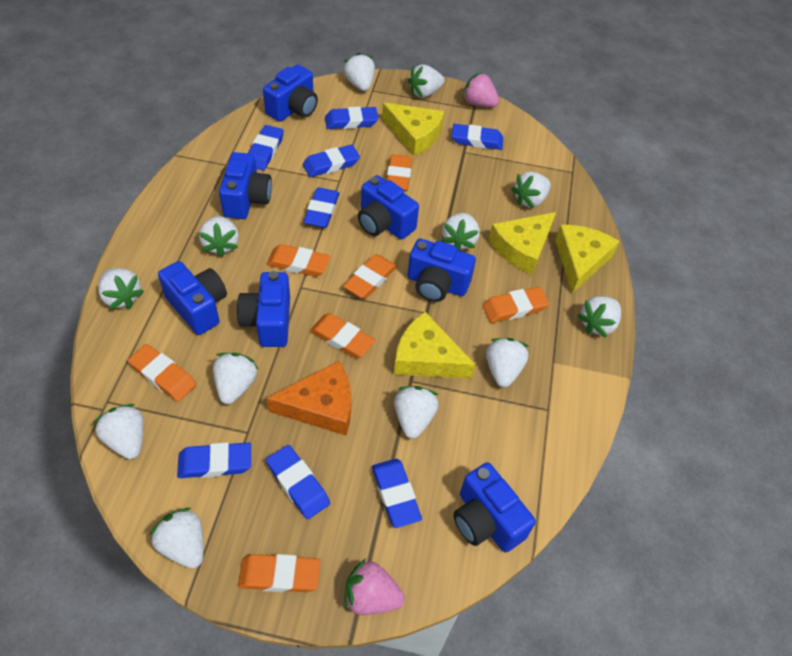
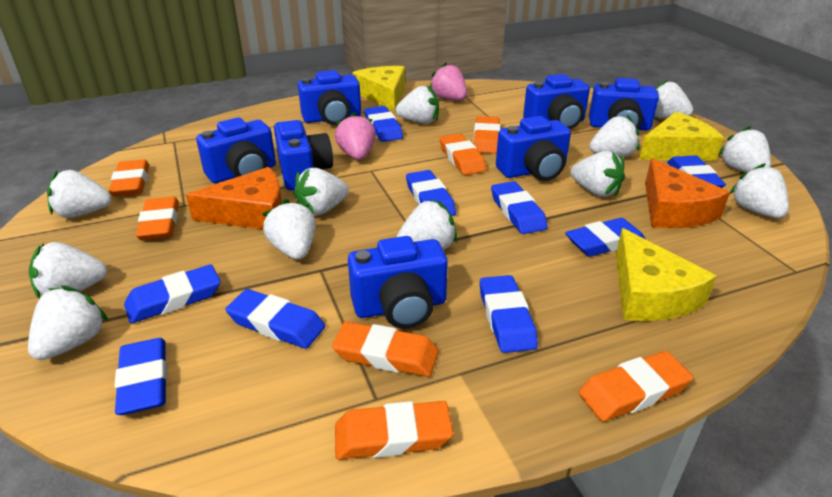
blue eraser: [177,442,251,478] [247,125,284,170] [266,445,330,519] [303,144,360,177] [303,187,339,228] [325,107,379,129] [372,459,422,528] [452,124,503,150] = 8 -> [115,338,167,415] [124,265,220,323] [225,289,325,349] [365,106,403,142] [406,170,456,216] [480,275,538,353] [491,181,548,234] [565,218,646,257] [667,156,726,188] = 9
orange cheese: [266,361,351,435] = 1 -> [186,167,282,229] [645,158,730,228] = 2
yellow cheese: [382,103,444,156] [394,312,476,379] [489,212,556,275] [555,225,620,293] = 4 -> [352,66,405,111] [616,228,717,321] [639,112,724,161] = 3

